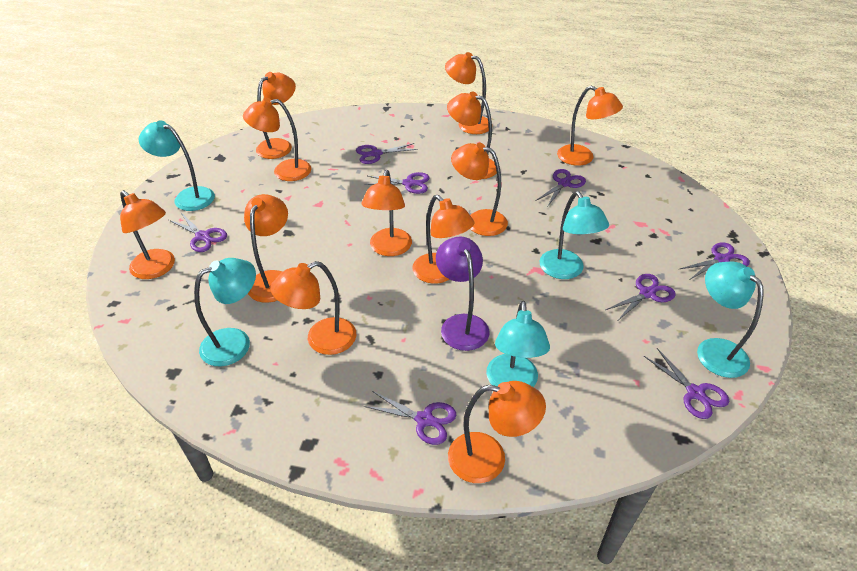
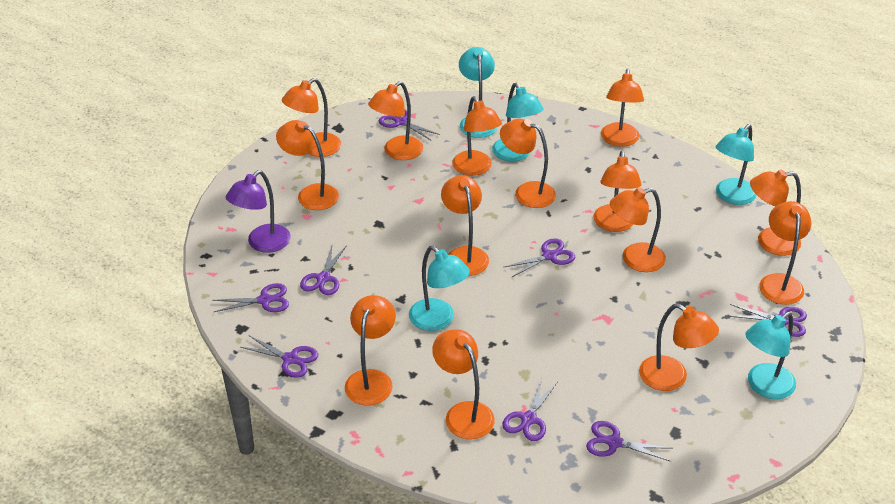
orange lamp: [120,190,175,279] [243,98,311,181] [244,194,288,303] [256,72,296,159] [270,261,356,355] [361,170,412,256] [412,195,475,284] [445,52,489,134] [447,92,497,179] [448,381,546,483] [451,143,508,236] [557,86,623,166] = 12 -> [276,120,339,210] [282,78,341,157] [345,295,396,406] [368,81,423,160] [432,329,495,439] [441,175,489,276] [452,96,502,176] [500,119,556,208] [593,151,641,232] [601,69,644,147] [610,187,666,272] [639,304,719,391] [750,169,801,256] [759,201,811,305] = 14

